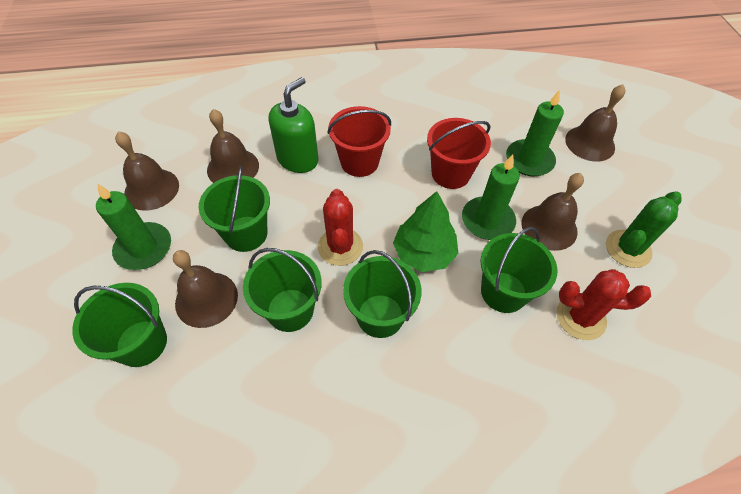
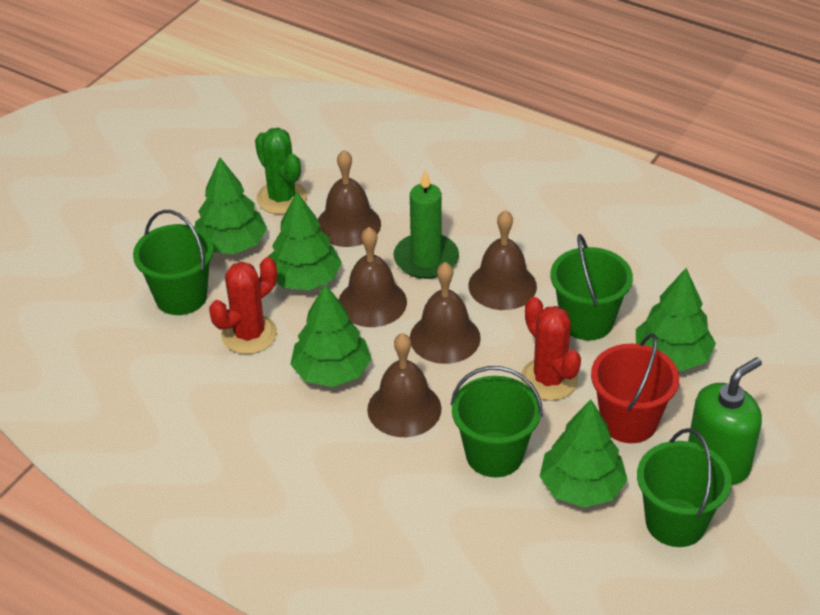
green bucket: [72,283,167,367] [199,166,270,252] [243,248,322,332] [343,250,422,338] [480,227,558,313] = 5 -> [133,210,214,315] [450,366,543,477] [551,234,633,340] [637,428,732,547] = 4
green candle: [96,184,171,270] [462,155,520,240] [506,90,564,177] = 3 -> [393,170,459,279] = 1
green tree: [393,191,459,272] = 1 -> [195,157,267,254] [268,192,342,290] [290,284,371,387] [540,400,627,508] [636,268,716,371] = 5
red bucket: [327,106,391,177] [427,118,491,189] = 2 -> [591,333,679,443] = 1

